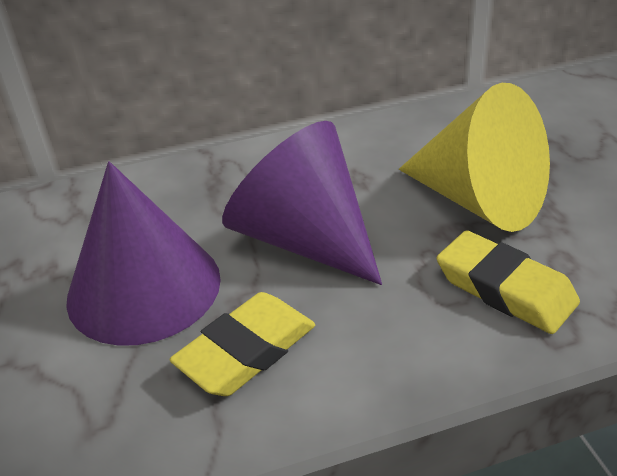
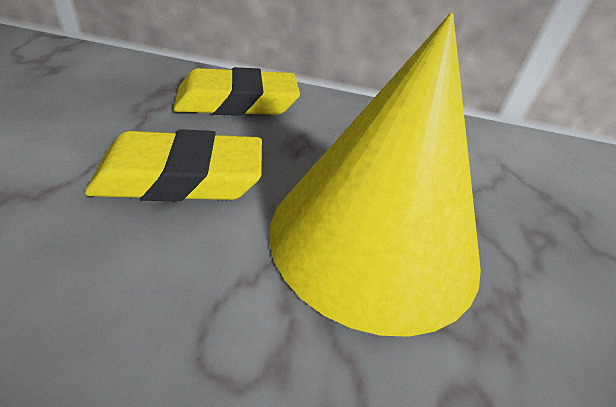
purple cone: [66,161,221,346] [222,121,382,285] = 2 -> none = 0

